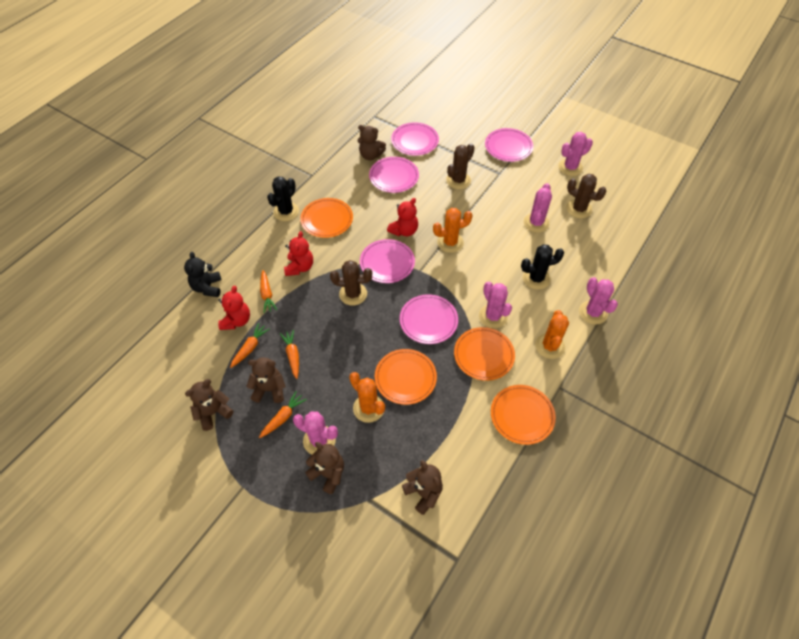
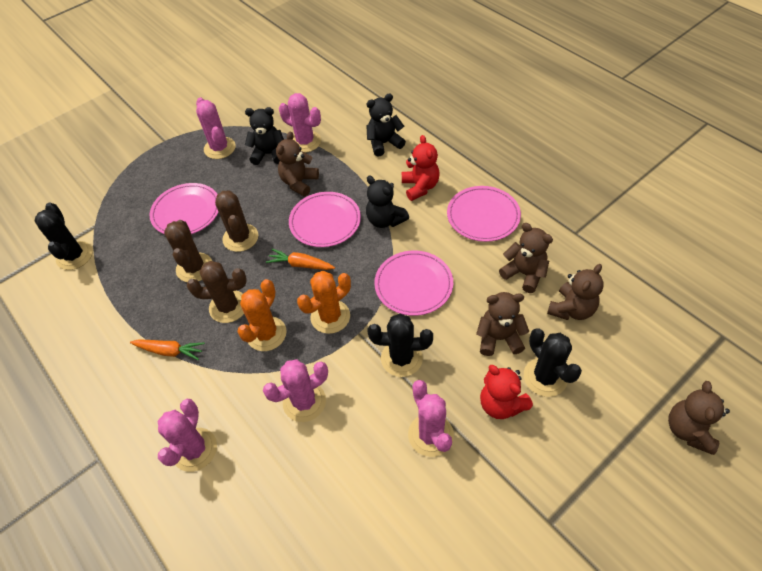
black cactus: [267,176,299,221] [521,244,564,290] = 2 -> [35,202,93,270] [367,314,433,377] [524,328,582,397] = 3
black teddy bear: [184,252,221,297] = 1 -> [245,107,284,165] [366,93,406,156] [366,176,409,228] = 3
orange cactus: [349,372,385,423] [433,208,473,253] [535,310,569,359] = 3 -> [237,279,286,351] [297,271,351,334] = 2
orange carrot: [230,323,270,368] [259,391,307,438] [260,270,277,313] [280,330,299,379] = 4 -> [130,339,205,360] [266,249,335,270] = 2
orange plate: [300,198,353,238] [375,349,437,405] [454,327,515,381] [491,385,556,445] = 4 -> none = 0
pink plate: [360,239,415,283] [369,157,419,193] [391,122,439,156] [400,294,458,344] [485,128,533,162] = 5 -> [150,183,219,234] [289,192,361,247] [374,251,453,316] [447,186,521,242] = 4
red teddy bear: [218,286,250,330] [284,231,313,276] [387,198,418,237] = 3 -> [402,135,440,201] [480,365,533,419] = 2

